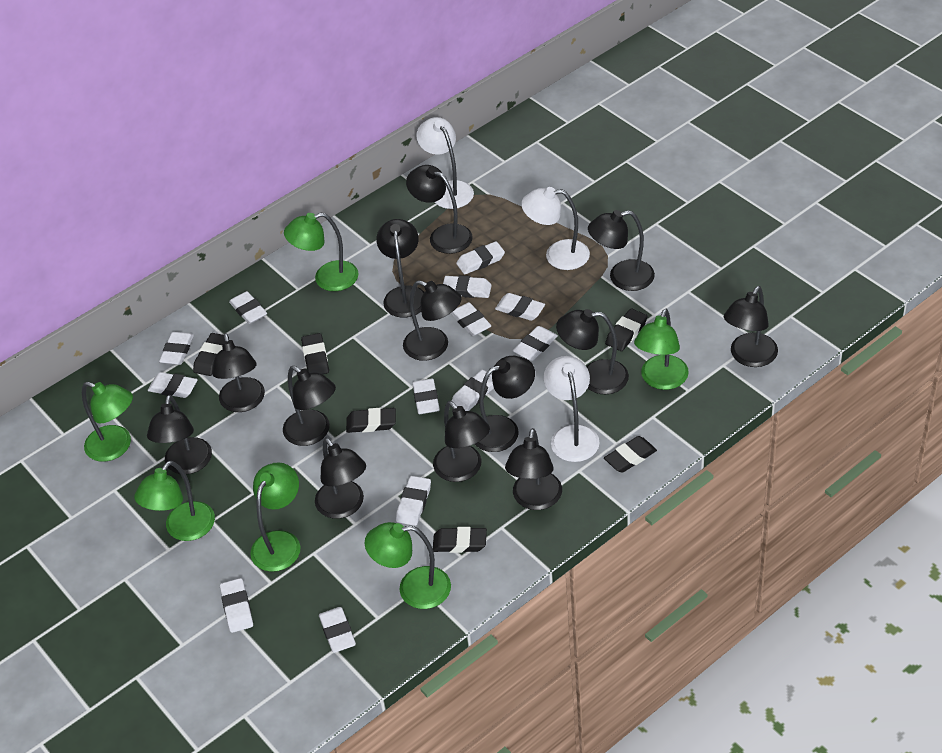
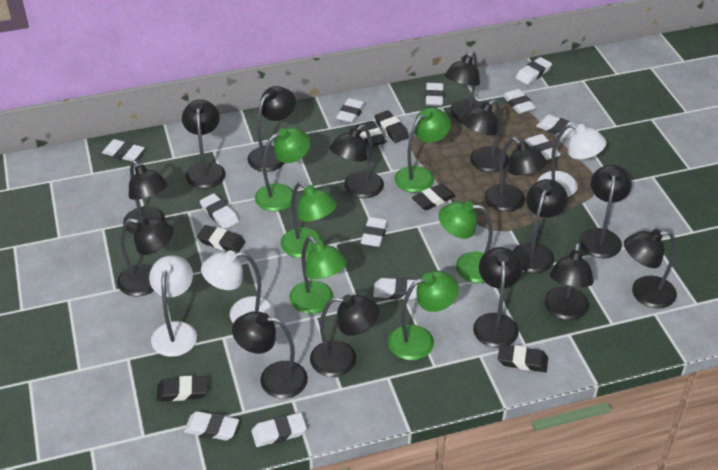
black lamp: [147,395,212,474] [212,333,265,412] [283,366,336,446] [315,438,366,519] [376,219,424,318] [403,280,462,361] [406,165,473,254] [433,401,490,482] [475,356,535,452] [505,428,562,510] [556,309,629,394] [588,210,655,291] [724,286,778,367] = 13 -> [117,216,174,296] [123,161,168,234] [182,99,226,189] [232,311,308,399] [248,86,296,172] [310,294,380,377] [330,124,384,198] [445,52,483,121] [461,99,509,172] [473,247,523,348] [484,138,547,212] [513,179,568,273] [544,243,594,320] [579,165,632,259] [624,229,677,309] = 15
white eraser: [148,372,198,398] [159,332,194,365] [220,578,253,633] [229,291,267,324] [319,607,356,653] [396,476,431,526] [412,379,440,414] [443,275,492,298] [451,302,491,336] [451,370,494,411] [456,241,505,275] [495,293,545,321] [513,326,558,361] = 13 -> [102,139,144,162] [184,411,239,440] [200,193,239,229] [251,413,307,447] [336,98,365,124] [361,217,388,247] [373,278,418,300] [425,83,444,106] [502,89,536,114] [516,57,552,85] [525,134,561,160] [536,115,577,138] = 12

